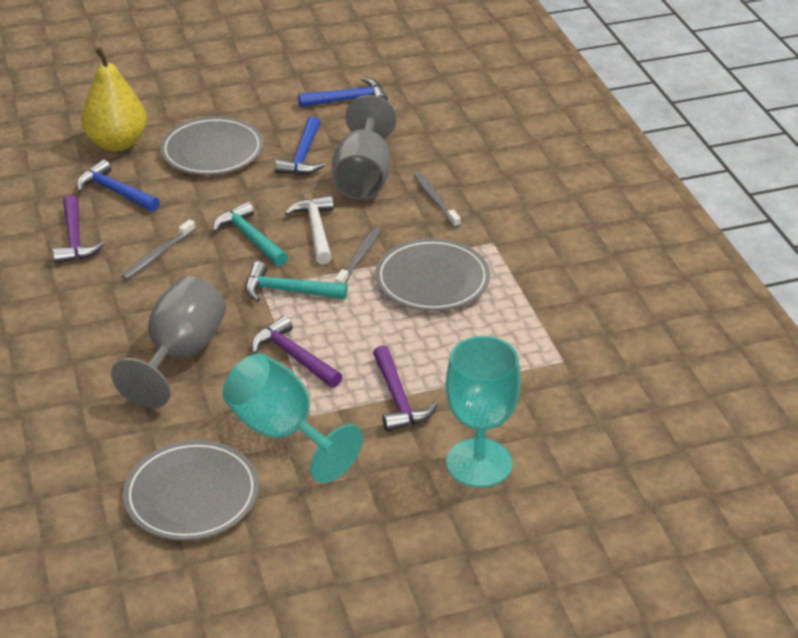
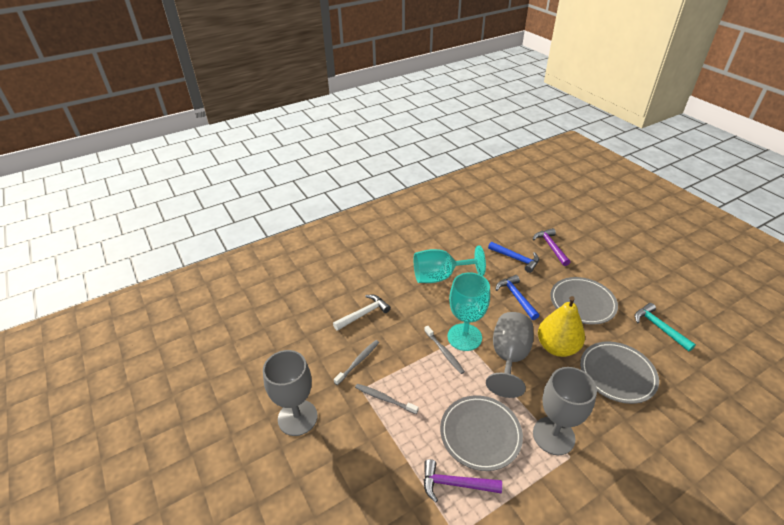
blue hammer: [77,160,160,212] [275,116,325,175] [298,78,388,107] = 3 -> [488,242,539,273] [496,275,539,320] = 2
grey goblet: [111,276,226,408] [332,95,397,200] = 2 -> [263,350,318,436] [486,312,534,398] [533,367,597,455] = 3
purple hammer: [52,195,105,264] [252,316,343,388] [373,345,438,432] = 3 -> [423,459,502,502] [533,228,570,266] = 2
turquoise hammer: [213,202,288,267] [245,261,348,302] = 2 -> [635,303,696,352] = 1

